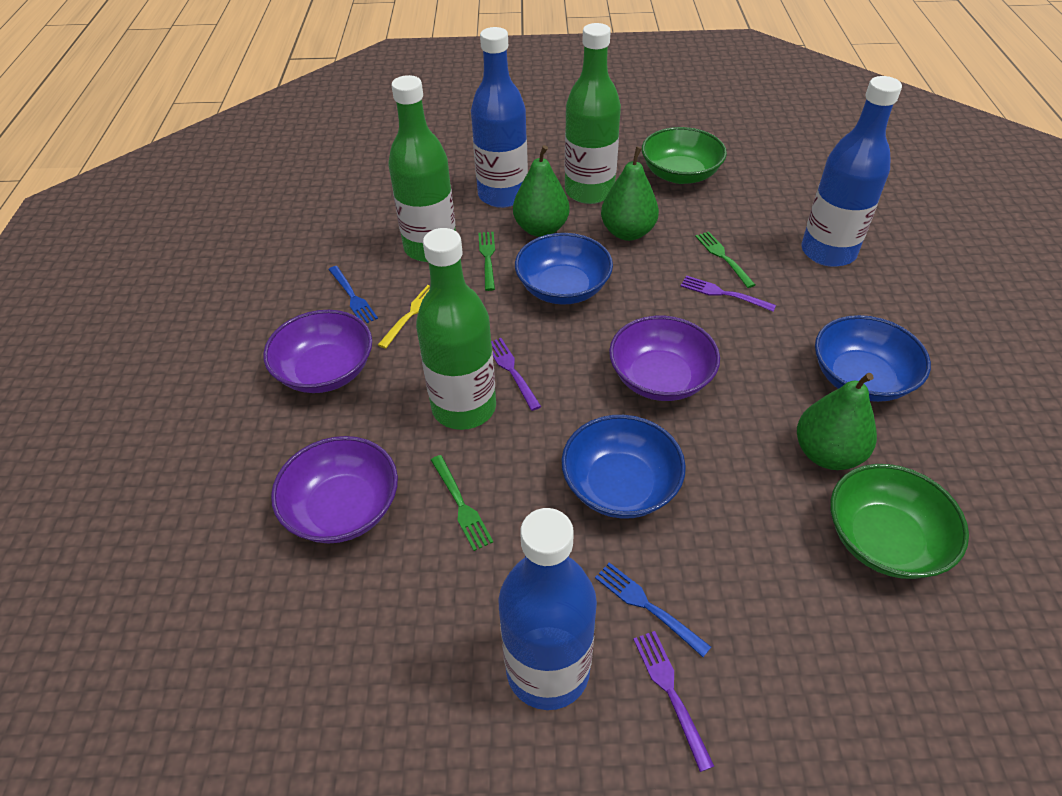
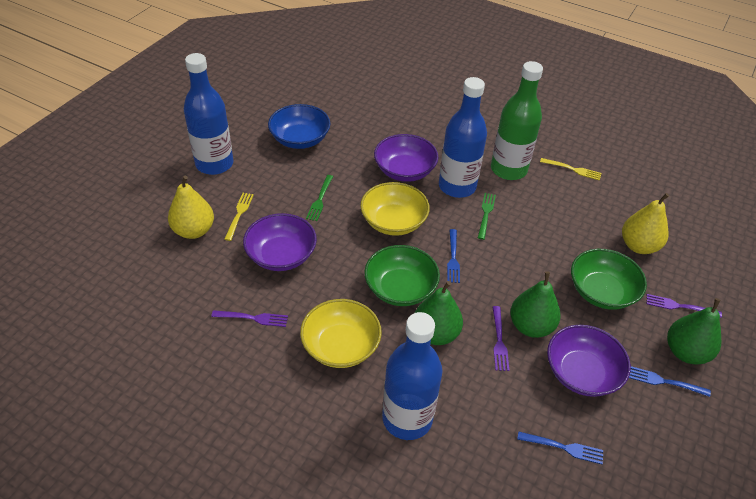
blue bowl: [515,233,613,304] [561,415,686,519] [815,315,931,402] = 3 -> [268,104,330,149] = 1
blue fork: [328,266,378,323] [595,562,711,657] = 2 -> [447,229,460,283] [517,431,603,464] [629,366,711,397] = 3
green bottle: [388,75,456,262] [416,228,496,430] [565,23,621,204] = 3 -> [491,61,543,180] = 1
green fork: [431,455,493,551] [478,232,495,291] [695,231,756,288] = 3 -> [306,175,333,221] [478,193,496,240] = 2
yellow bowl: none = 0 -> [300,299,382,368] [360,182,430,236] = 2
yellow fork: [378,285,430,349] = 1 -> [224,193,254,241] [540,158,602,181] = 2
yellow pear: none = 0 -> [168,176,214,239] [622,193,669,254] = 2

